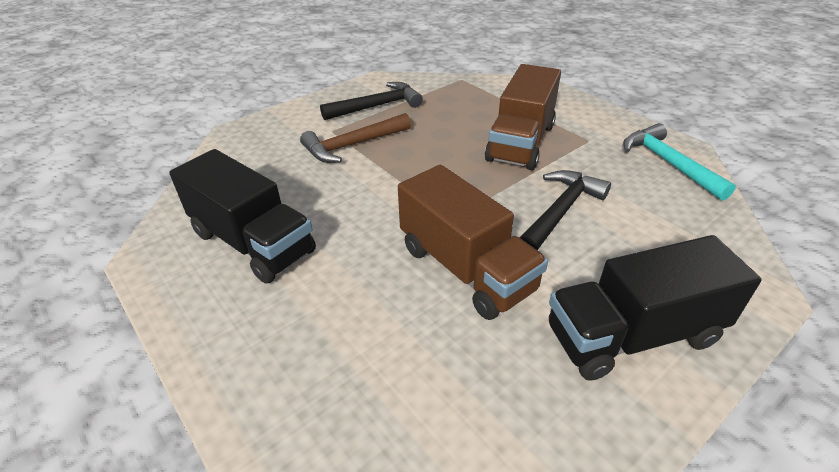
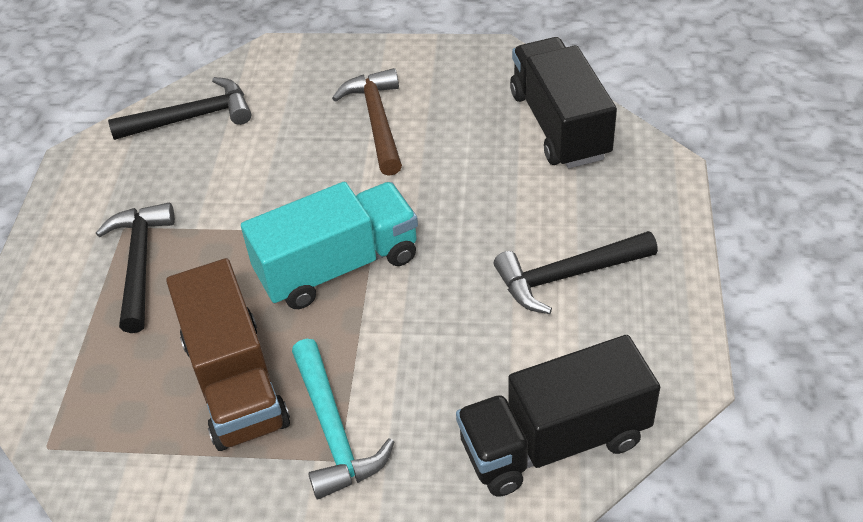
black hammer: [320,82,423,120] [520,170,611,250] = 2 -> [96,203,175,333] [108,77,251,140] [494,231,658,314] = 3
brown truck: [398,165,548,320] [485,64,561,170] = 2 -> [166,258,290,451] = 1
turquoise truck: none = 0 -> [241,182,418,309] = 1

